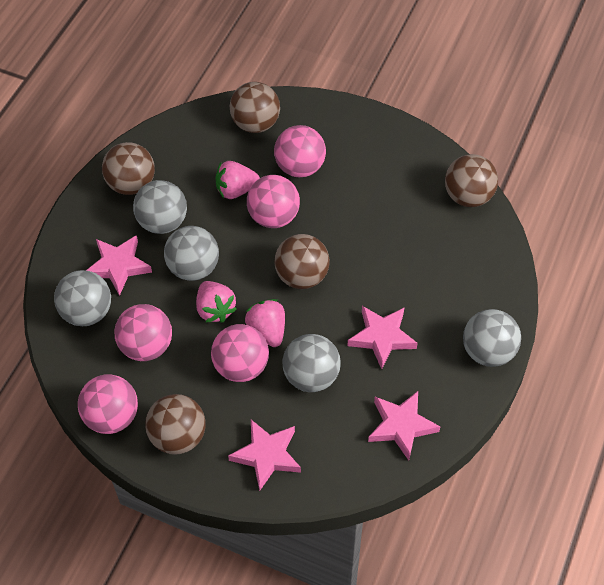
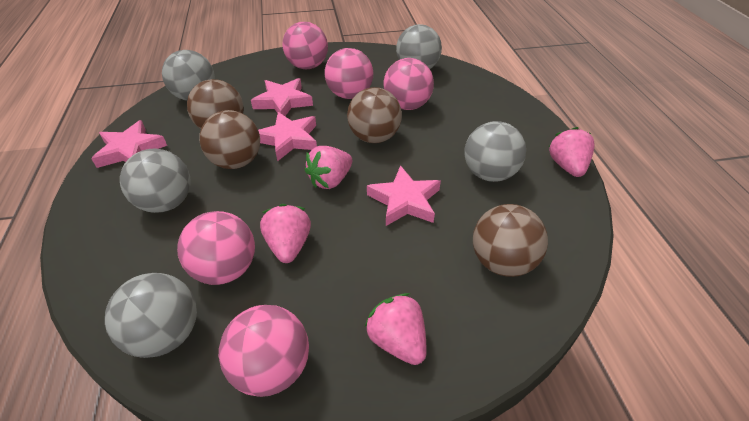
brown ball: [102,142,155,195] [145,394,206,455] [230,82,280,133] [274,234,330,289] [445,154,498,207] = 5 -> [187,79,244,129] [199,110,260,169] [347,87,402,143] [473,204,548,277] = 4
pink strawberry: [196,281,237,323] [215,161,260,199] [245,299,285,347] = 3 -> [260,204,311,263] [305,146,352,189] [365,293,427,365] [549,127,594,177] = 4

